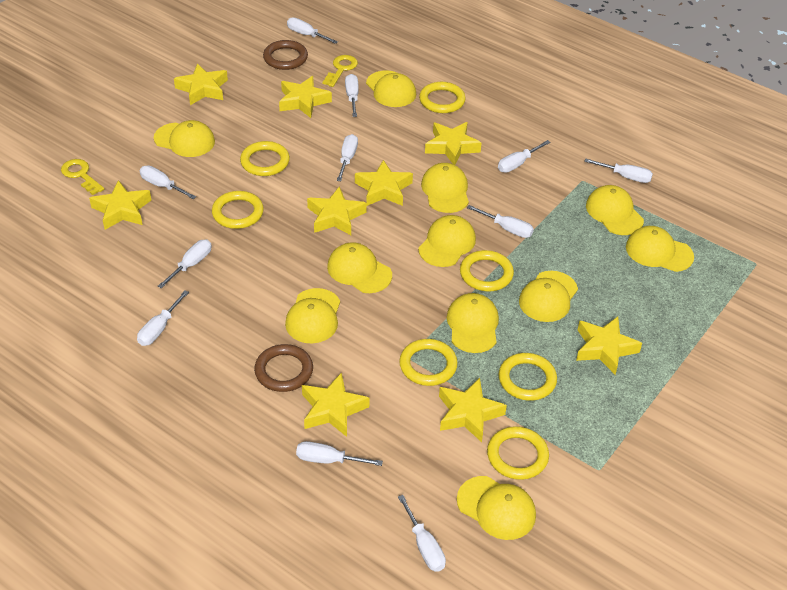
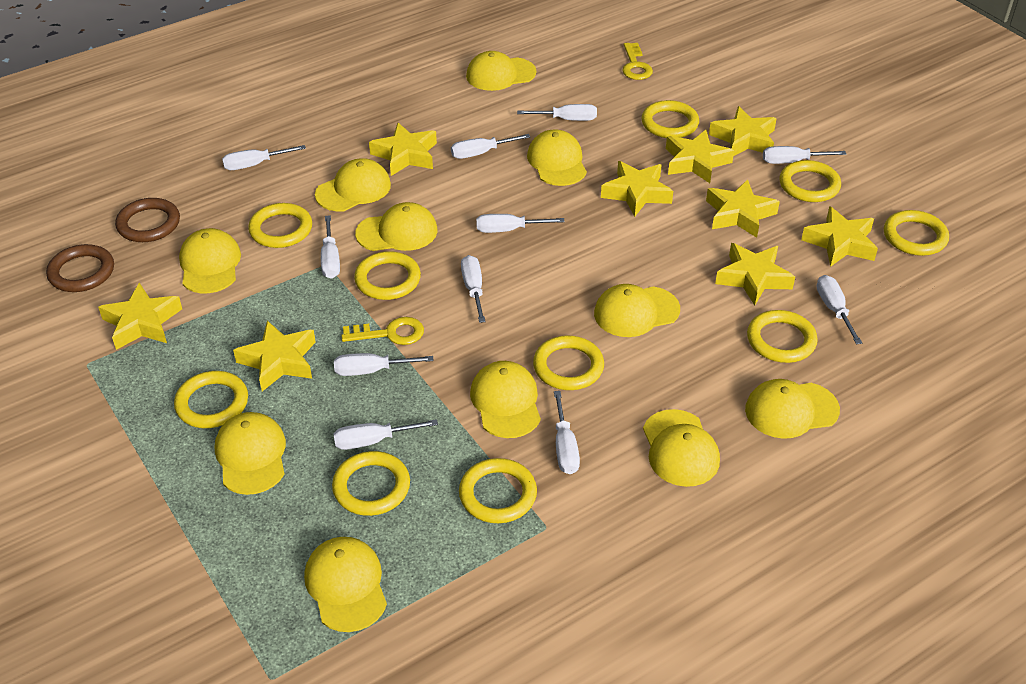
yellow ring: [212,191,264,229] [240,141,290,176] [399,339,458,386] [419,82,466,113] [460,250,514,291] [487,426,549,480] [498,353,557,401] = 7 -> [174,371,248,428] [248,203,312,248] [332,451,410,516] [354,251,421,300] [459,458,537,523] [533,336,604,390] [641,100,699,138] [747,310,818,363] [779,160,841,202] [884,210,949,256] = 10

